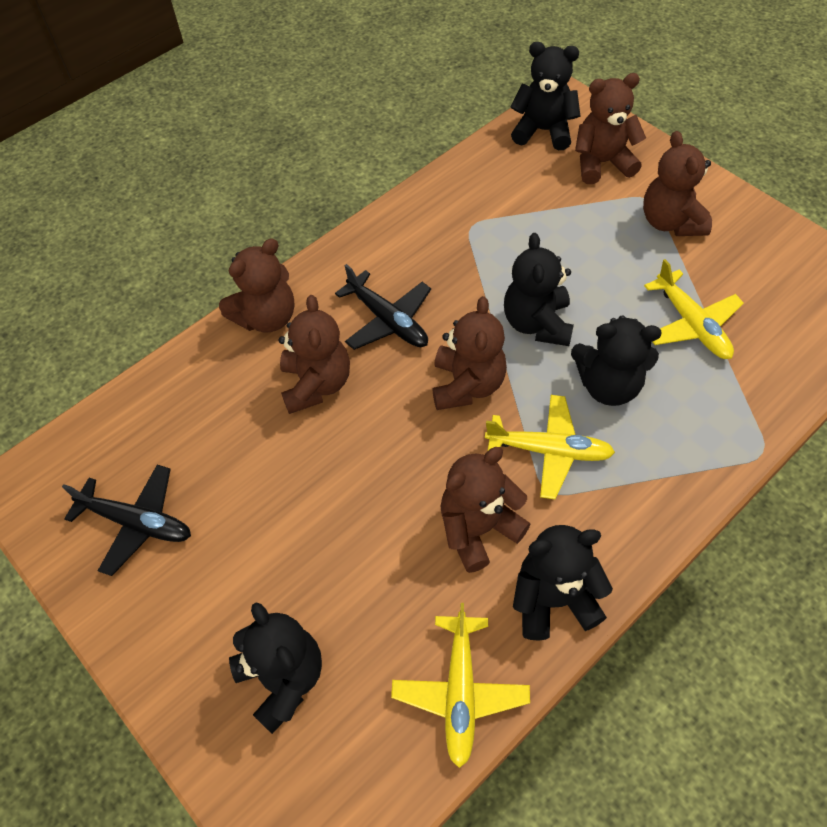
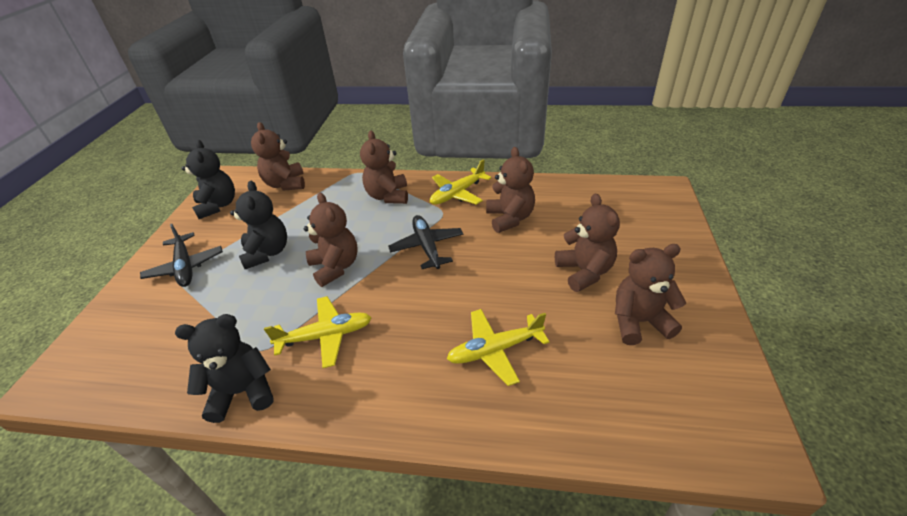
black teddy bear: [229,603,322,734] [504,233,574,346] [511,42,580,150] [513,525,613,640] [571,315,662,406] = 5 -> [175,314,273,423] [182,140,235,219] [230,181,287,269] = 3

